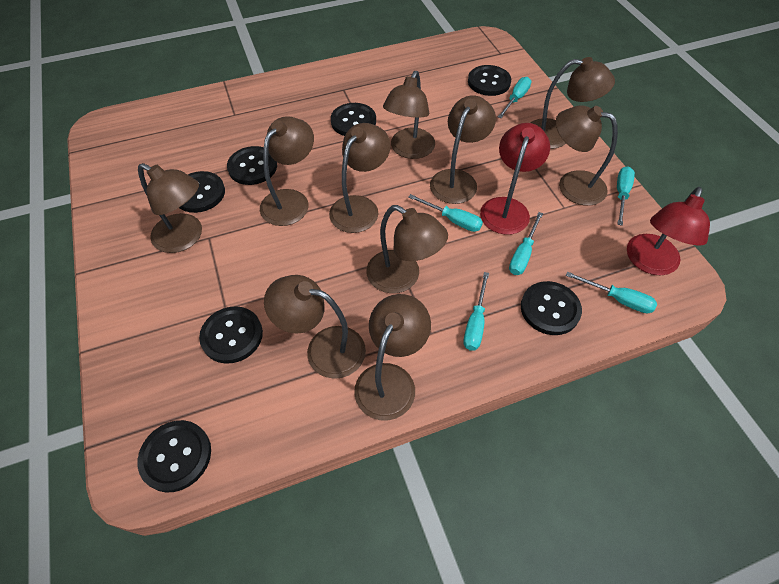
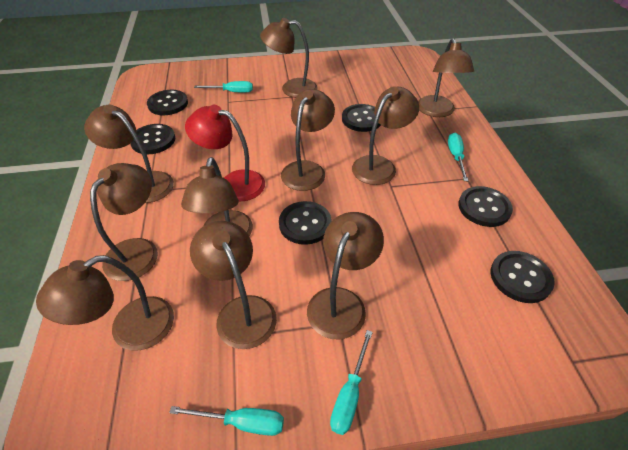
black button: [138,420,211,493] [179,171,225,213] [199,306,263,364] [227,146,277,185] [331,103,376,136] [468,65,511,96] [521,281,582,335] = 7 -> [130,124,175,154] [147,90,188,115] [279,201,332,245] [342,104,381,132] [458,186,513,227] [490,251,555,303] = 6
red lamp: [480,123,550,235] [627,187,710,276] = 2 -> [185,105,265,201] = 1
turquoise screwdriver: [408,194,483,232] [464,272,489,351] [498,77,531,118] [509,212,543,275] [566,272,657,313] [617,166,635,226] = 6 -> [169,406,284,436] [194,81,253,93] [330,330,373,435] [448,133,468,181] = 4

